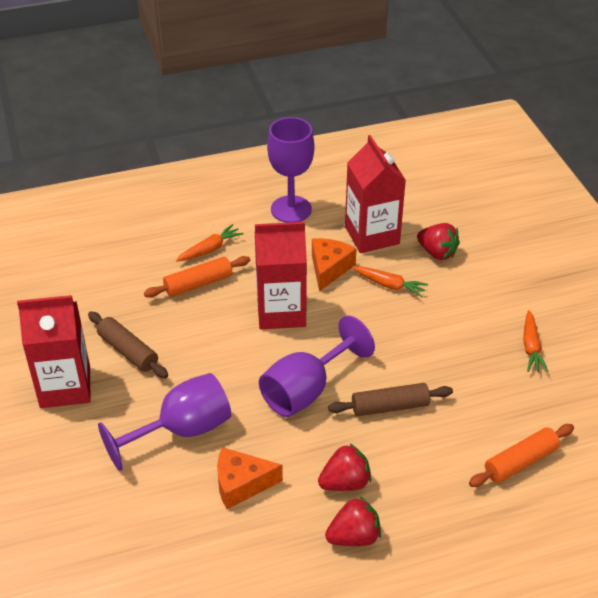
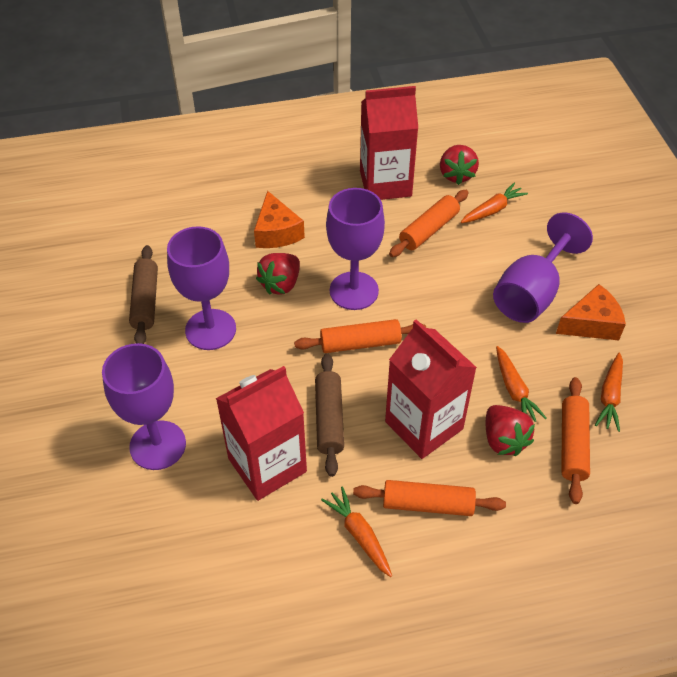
orange carrot: [176,224,244,262] [352,266,428,297] [523,310,549,372] = 3 -> [321,487,392,577] [461,183,528,223] [496,346,546,422] [595,352,623,432] = 4
orange rolling pin: [144,256,250,298] [469,424,574,487] = 2 -> [294,319,426,353] [353,480,506,516] [389,190,469,257] [561,377,590,504] = 4
purple goblet: [98,373,231,471] [259,315,375,417] [267,117,314,223] = 3 -> [102,343,186,470] [167,226,236,350] [326,188,385,310] [493,212,593,323] = 4

